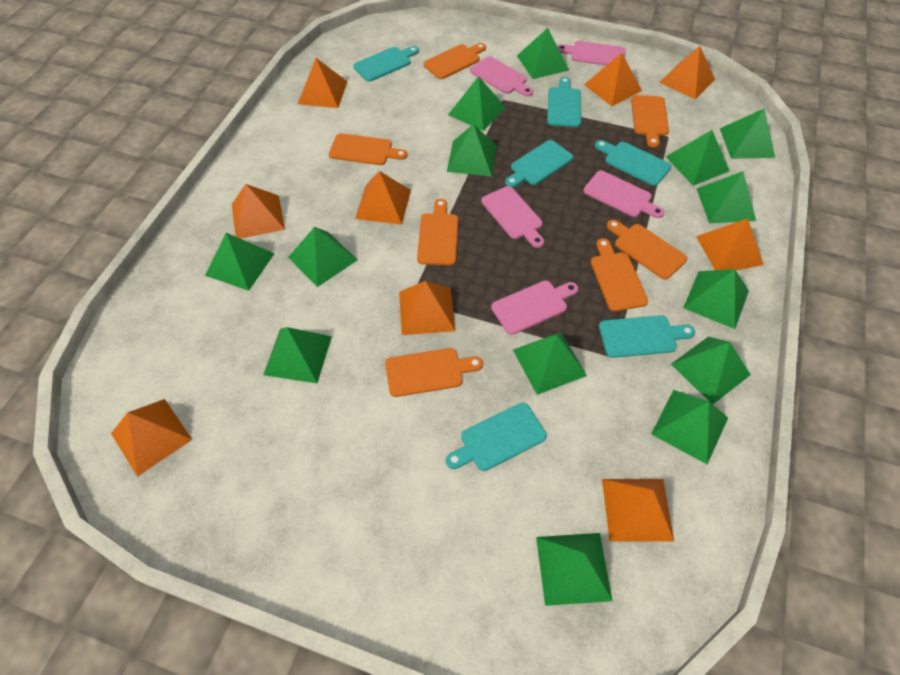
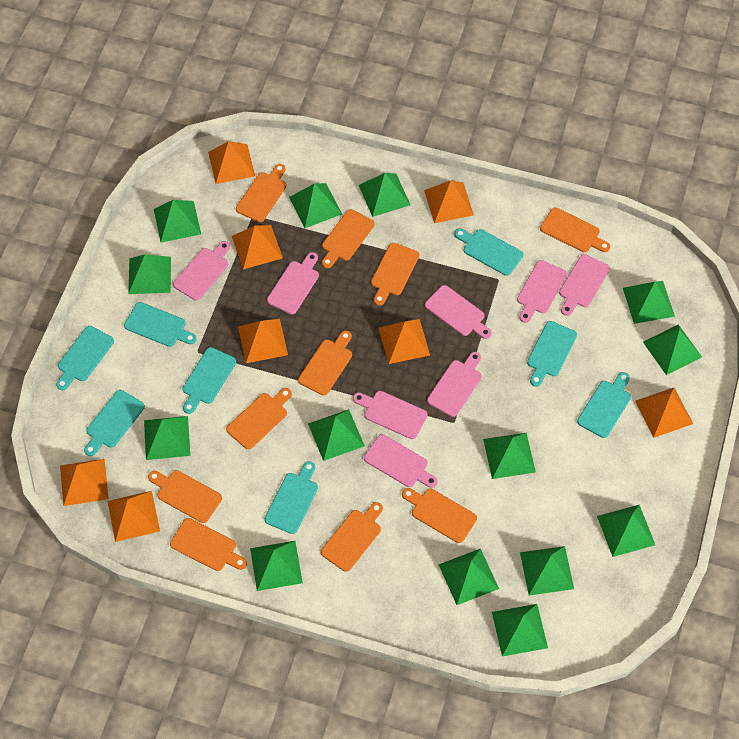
orange cutting board: [329,133,407,165] [385,348,483,397] [417,199,458,265] [423,43,486,79] [591,238,648,311] [607,220,687,279] [631,95,669,148] = 7 -> [148,470,222,523] [170,518,247,571] [226,388,292,449] [236,164,286,222] [298,331,352,396] [321,502,383,572] [322,209,375,268] [371,243,419,306] [402,488,477,543] [540,207,610,252] = 10
orange pyramid: [111,399,192,477] [232,184,285,239] [298,58,348,108] [355,171,411,225] [399,281,455,335] [584,53,642,106] [602,479,674,542] [659,46,715,99] [696,218,764,270] = 9 -> [60,459,109,506] [107,491,160,542] [208,141,255,184] [232,225,283,269] [238,319,288,363] [379,319,430,364] [424,181,474,223] [635,388,693,438] = 8
pink cutting board: [470,56,533,97] [481,186,544,248] [491,281,578,335] [557,41,626,66] [583,171,665,218] = 5 -> [173,241,230,301] [267,252,319,314] [353,391,428,439] [364,434,438,488] [425,285,492,339] [427,352,482,417] [517,260,567,323] [559,254,610,316] = 8
turquoise cutting board: [353,46,419,82] [446,403,547,471] [505,140,573,188] [547,77,581,127] [595,140,671,186] [599,315,695,358] = 6 -> [56,326,114,390] [84,390,145,456] [124,302,197,347] [182,347,236,414] [265,461,318,534] [454,229,523,276] [527,321,577,387] [577,372,631,438] = 8

